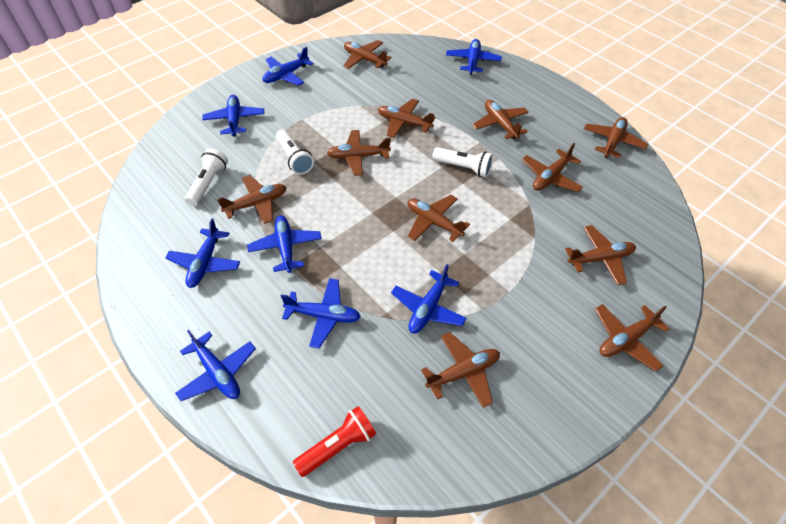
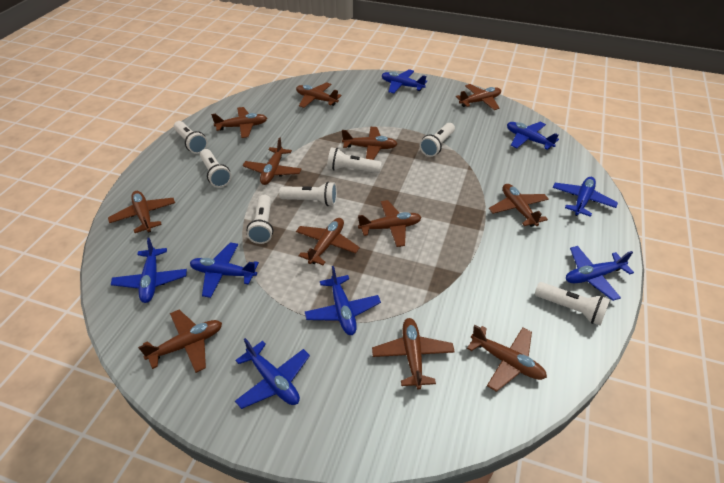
brown plane: [217,175,287,224] [327,130,391,176] [343,40,392,69] [378,99,436,138] [408,195,470,242] [421,332,500,408] [472,100,529,140] [522,143,583,192] [565,225,636,285] [584,117,648,158] [595,304,670,371] = 11 -> [108,191,175,233] [138,310,222,373] [211,107,267,138] [243,137,301,185] [296,82,342,108] [296,218,360,265] [342,127,397,160] [358,200,422,247] [372,318,455,389] [456,84,501,110] [467,325,547,392] [489,184,549,227] = 12
red flashlight: [293,406,376,477] = 1 -> none = 0
white flashlight: [185,148,228,206] [276,130,314,175] [432,147,493,177] = 3 -> [174,121,208,154] [200,149,231,188] [247,195,273,244] [279,182,337,206] [327,147,382,173] [420,123,455,157] [535,282,610,326] = 7

